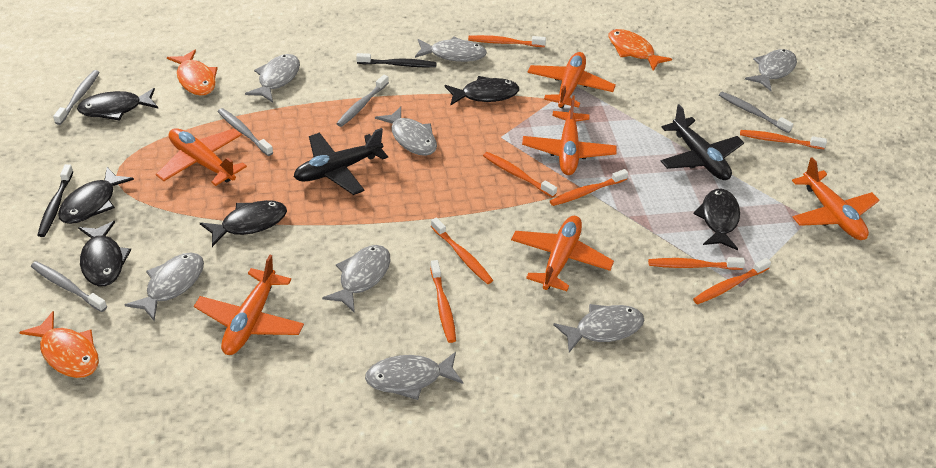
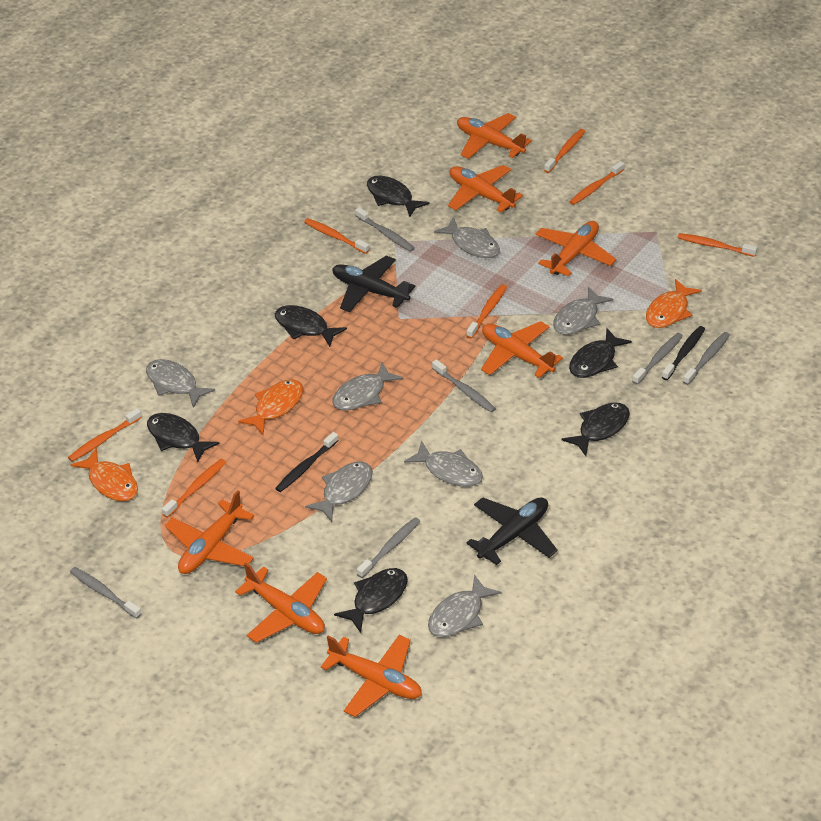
grey fish: [125,252,204,322] [245,54,300,103] [322,245,390,313] [365,352,463,400] [375,107,437,156] [415,36,487,62] [553,304,644,353] [745,49,797,91] = 8 -> [146,359,215,408] [305,461,373,522] [333,362,403,410] [404,441,483,487] [428,574,501,637] [434,217,500,258] [553,286,613,335] = 7
grey toothbrush: [31,261,107,312] [53,70,100,125] [218,108,273,156] [336,74,389,127] [719,91,794,133] = 5 -> [70,567,142,619] [355,207,415,252] [357,517,420,578] [432,359,496,413] [632,333,683,385] [683,332,730,385] = 6
orange plane: [156,128,247,186] [194,255,304,355] [511,216,614,291] [522,96,617,175] [528,52,616,108] [792,157,879,240] = 6 -> [165,490,254,574] [235,562,327,643] [321,635,422,717] [448,165,523,212] [457,113,532,159] [481,321,563,378] [535,221,616,277] = 7
orange toothbrush: [430,260,456,343] [431,217,493,284] [468,35,546,47] [483,152,557,198] [550,169,628,206] [648,257,745,270] [693,258,771,304] [740,130,827,149] = 8 -> [68,408,142,462] [162,459,226,518] [304,218,369,254] [466,284,507,339] [544,129,585,173] [569,161,625,205] [678,233,757,257] = 7

